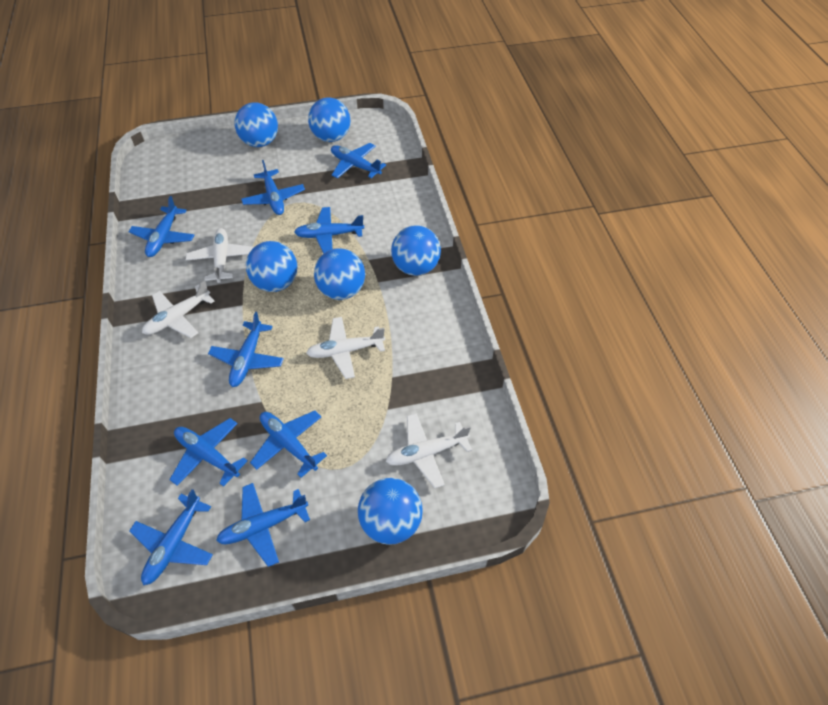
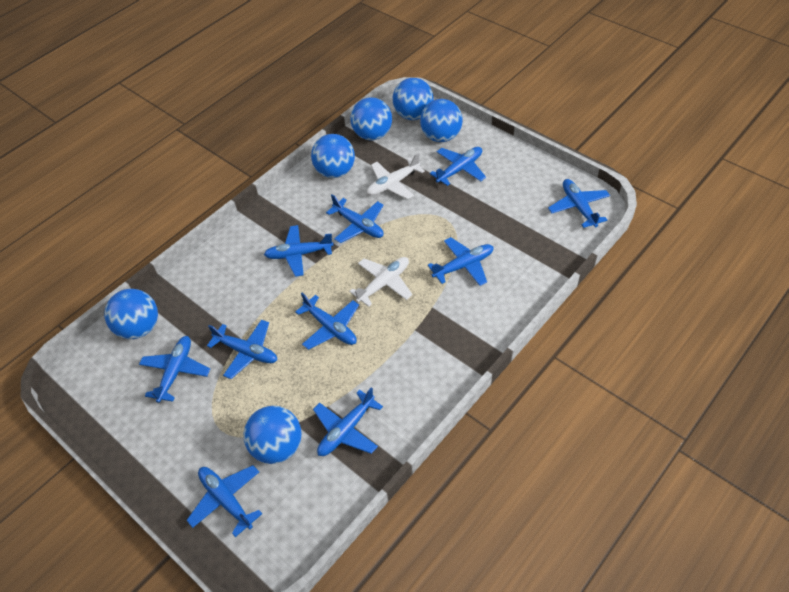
blue plane: [129,196,194,257] [129,489,213,585] [169,418,248,487] [208,312,284,387] [216,483,310,567] [241,160,305,215] [250,411,327,478] [294,207,364,254] [331,143,386,178] = 9 -> [139,336,210,403] [186,465,262,537] [207,320,277,379] [264,225,334,277] [295,293,359,350] [313,387,383,456] [326,195,384,243] [428,237,493,286] [430,147,486,186] [548,179,610,228] = 10
white plane: [142,281,214,338] [186,228,254,283] [306,317,385,379] [386,413,472,488] = 4 -> [349,257,412,307] [367,153,425,199] = 2

